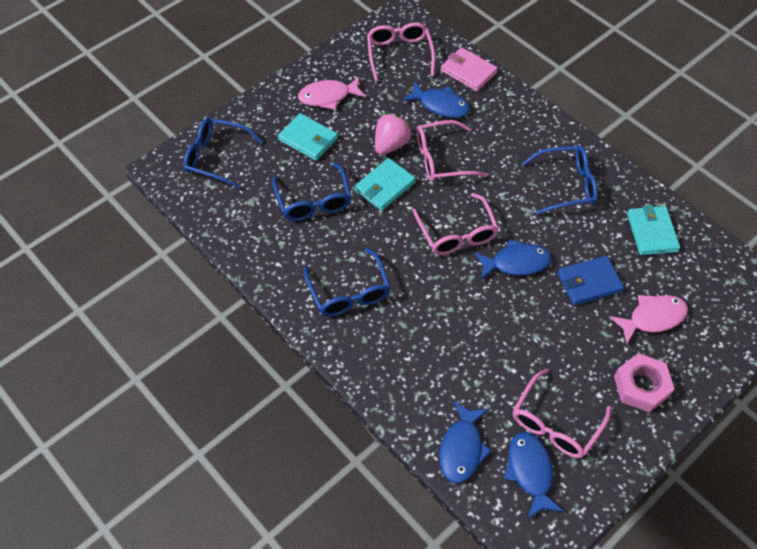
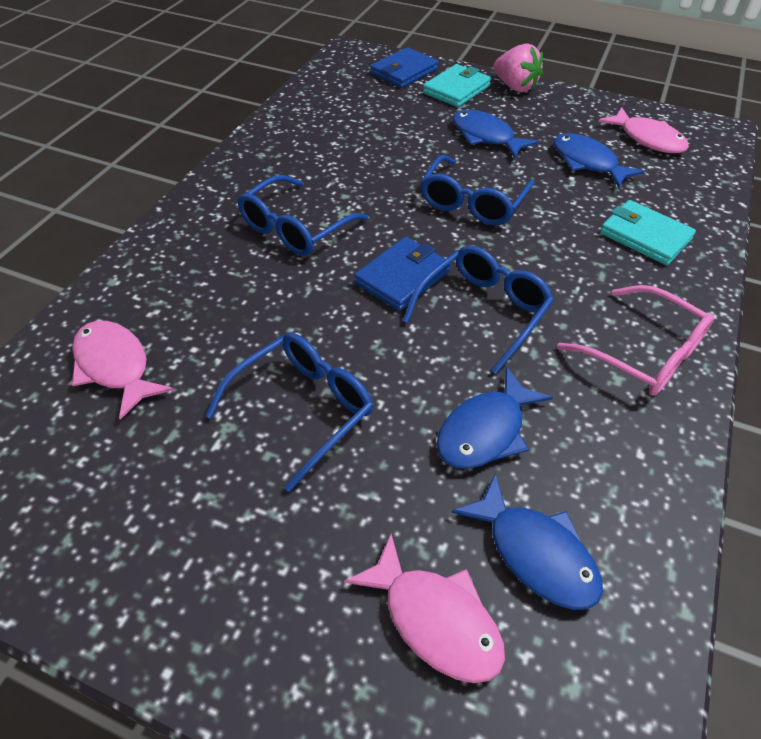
blue wallet: [557,256,624,306] = 1 -> [354,237,451,311] [371,47,438,88] = 2
pink fish: [298,76,366,110] [609,295,688,344] = 2 -> [72,321,173,420] [344,534,505,683] [598,107,689,153] = 3
pink glasses: [367,23,435,82] [413,193,499,255] [416,120,487,182] [513,369,611,458] = 4 -> [557,285,714,396] = 1
pink nut: [614,353,674,413] = 1 -> none = 0
pink wallet: [441,47,498,92] = 1 -> none = 0
turquoise wallet: [278,113,338,161] [354,158,416,211] [627,205,680,255] = 3 -> [423,64,491,107] [600,200,696,265] = 2

